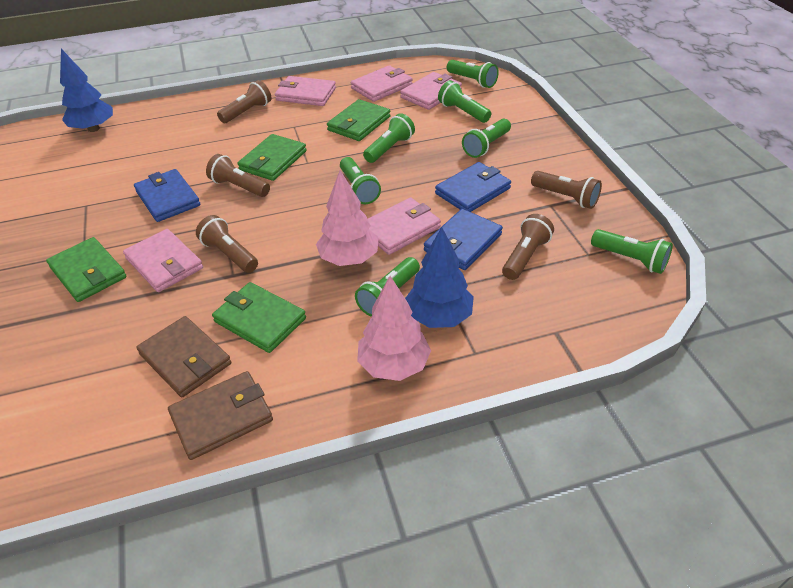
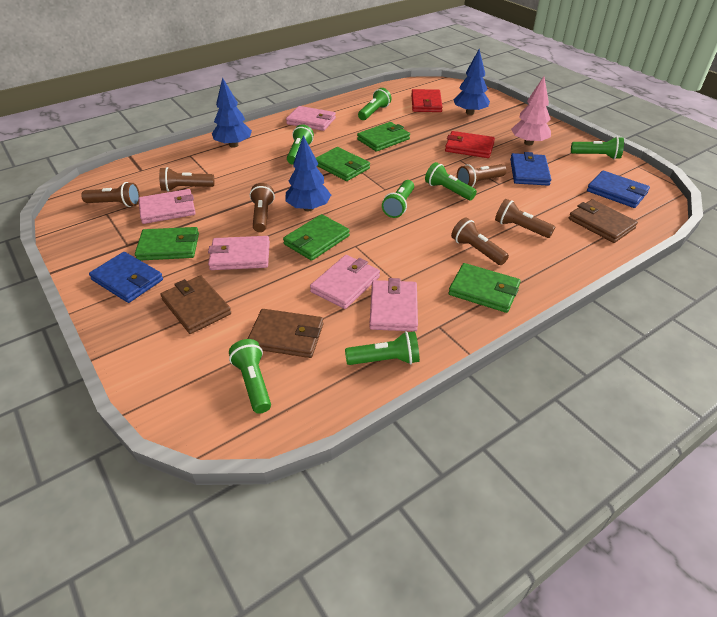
blue tree: [60,49,113,132] [405,227,474,328] = 2 -> [212,77,252,148] [285,135,331,211] [453,49,490,115] = 3
brown flashlight: [196,215,258,273] [206,154,270,197] [217,80,272,123] [502,214,554,280] [531,171,602,209] = 5 -> [81,182,140,207] [159,167,214,192] [250,183,275,232] [451,218,509,265] [457,164,507,187] [495,199,555,238] = 6
brown wallet: [136,316,231,397] [168,371,273,460] = 2 -> [161,275,231,334] [248,309,324,358] [569,199,638,243] = 3
green wallet: [46,237,127,302] [212,282,306,353] [237,134,307,181] [327,99,391,141] = 4 -> [135,227,199,261] [283,214,350,261] [316,147,370,181] [357,122,410,152] [448,263,521,313] = 5
pink tree: [316,170,379,266] [357,276,431,381] = 2 -> [511,76,551,145] = 1
red wallet: none = 0 -> [411,89,443,112] [445,131,495,158] = 2

